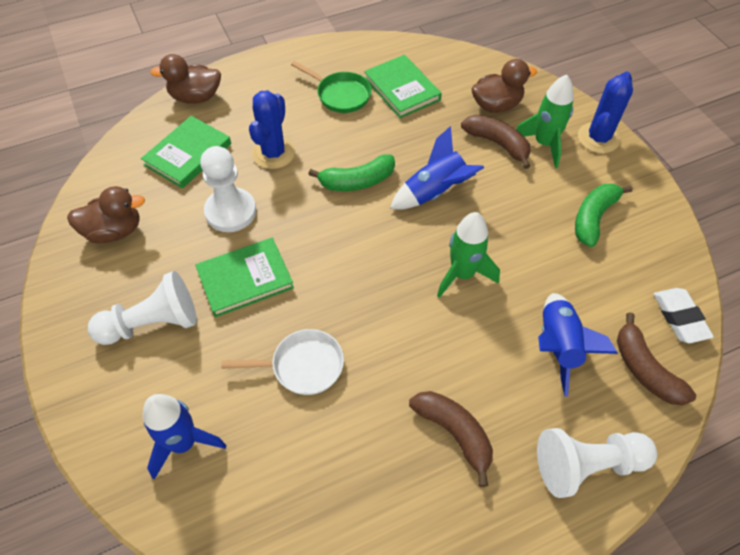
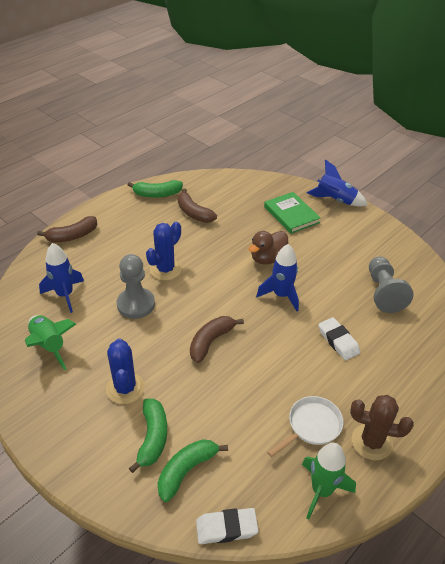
brown cactus: none = 0 -> [350,395,414,460] = 1
brown duck: [67,186,145,244] [150,54,221,104] [471,59,537,113] = 3 -> [249,231,288,265] = 1
green banana: [308,154,395,191] [575,184,632,247] = 2 -> [127,180,183,198] [129,399,167,473] [158,439,228,502] = 3
green book: [141,116,231,188] [195,238,294,317] [364,55,442,118] = 3 -> [264,192,321,234] = 1
green pan: [291,61,372,113] = 1 -> none = 0
grey pawn: none = 0 -> [117,254,155,319] [369,256,414,313] = 2
white eraser: [654,288,714,343] = 1 -> [196,508,259,544] [319,317,360,360] = 2
white pawn: [88,271,197,345] [200,146,256,232] [537,428,657,498] = 3 -> none = 0

